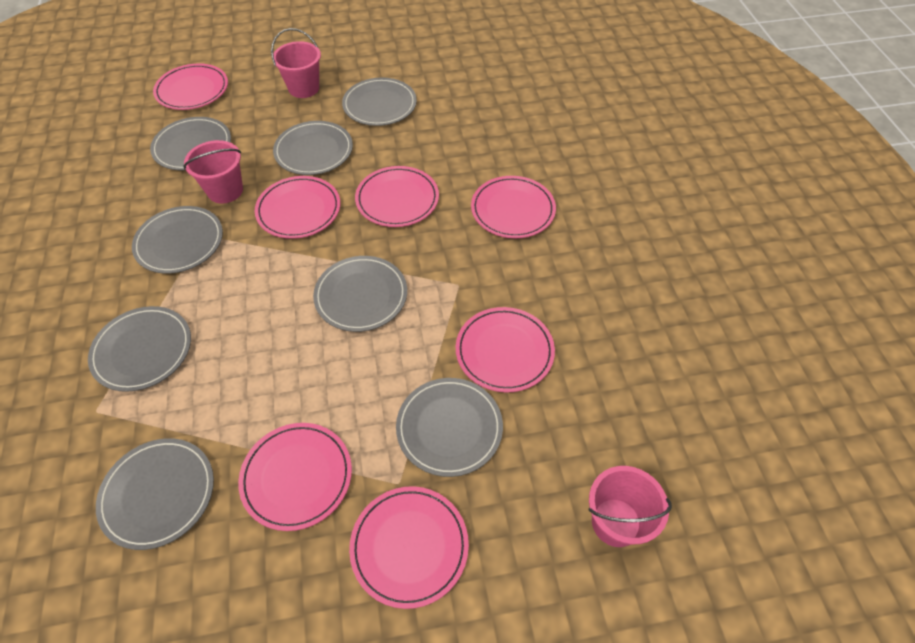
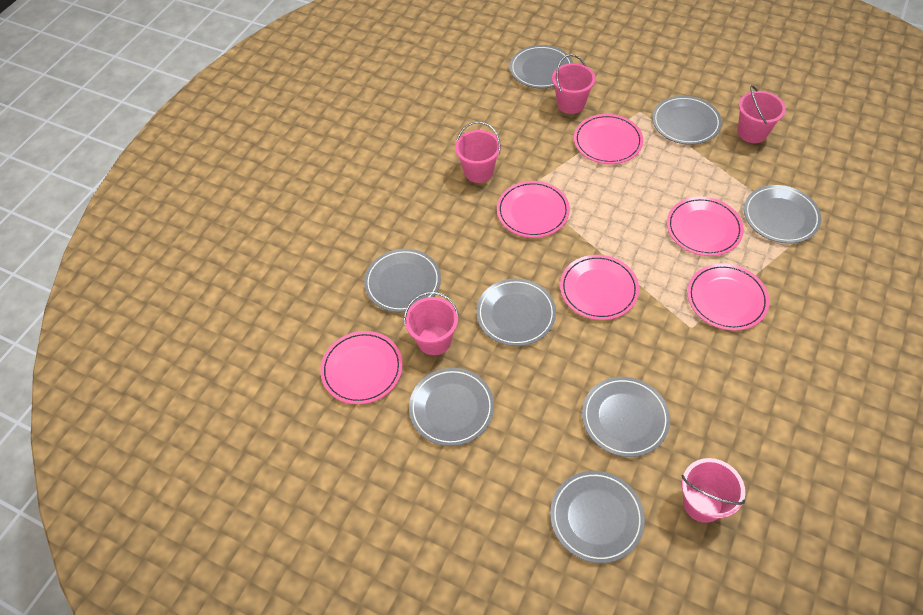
pink bucket: [183,140,243,204] [271,28,321,98] [588,466,672,547] = 3 -> [404,292,459,355] [455,121,501,183] [552,54,596,114] [682,458,745,523] [738,85,786,143] = 5
pink plate: [153,63,228,110] [238,423,352,531] [255,176,340,239] [349,486,469,609] [355,166,439,227] [456,307,555,393] [471,176,556,238] = 7 -> [320,331,403,404] [497,181,570,238] [560,255,639,320] [574,114,643,164] [667,197,744,256] [687,263,770,331] = 6

